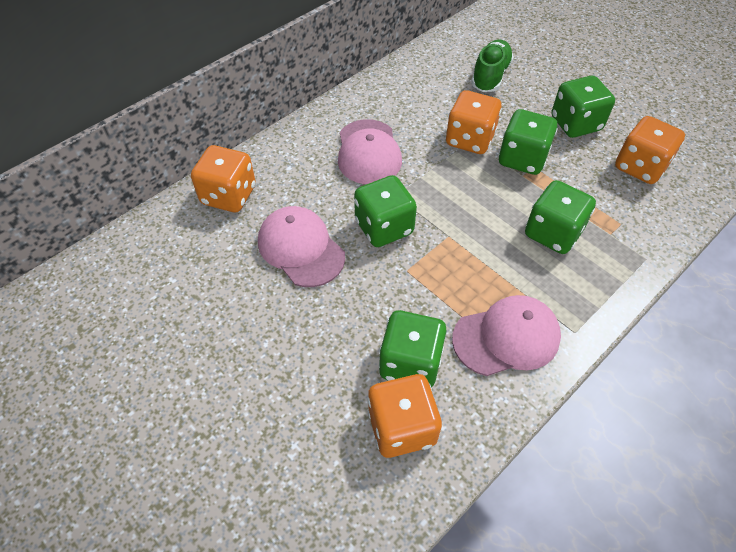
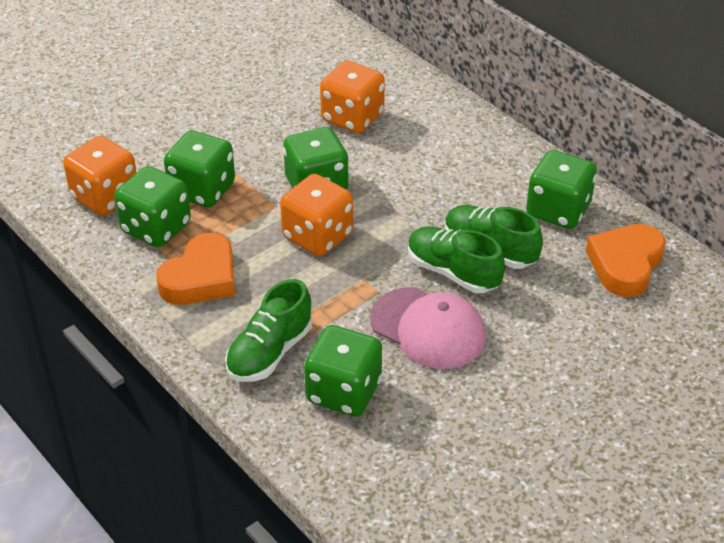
green shoe: [471,40,514,92] = 1 -> [225,279,312,382] [408,226,505,293] [445,205,543,269] = 3
orange dice: [191,145,256,212] [368,374,442,458] [446,90,502,154] [615,116,685,184] = 4 -> [63,136,137,215] [280,174,353,256] [320,61,385,133] = 3
orange heart: none = 0 -> [156,233,235,305] [586,224,666,297] = 2
pink cap: [258,206,345,287] [338,119,402,184] [452,295,561,376] = 3 -> [370,287,486,369] = 1

